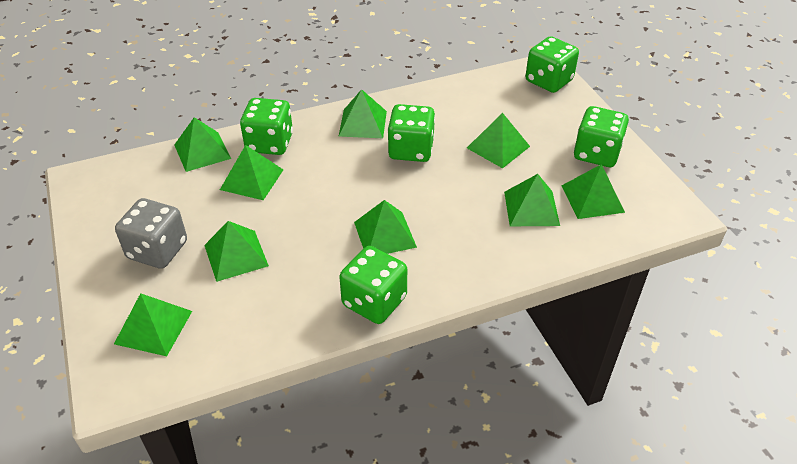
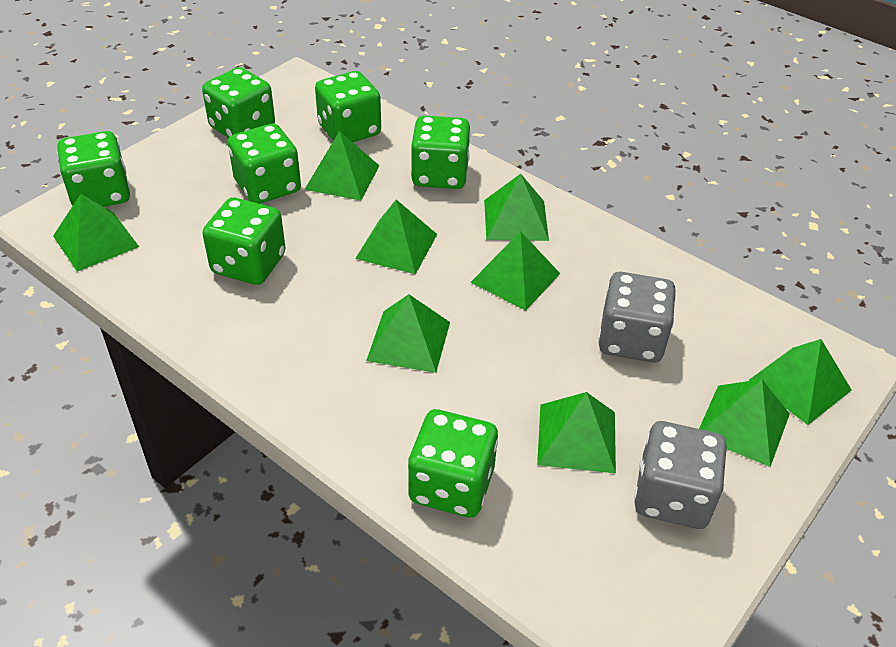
green dice: [240,98,293,155] [339,246,407,324] [388,104,435,162] [526,36,579,93] [574,106,629,167] = 5 -> [57,131,130,207] [202,67,275,138] [202,198,286,285] [228,124,301,204] [315,71,381,142] [408,409,498,518] [411,115,471,189] = 7
grey dice: [115,198,187,269] = 1 -> [598,272,676,363] [634,421,727,529] = 2

